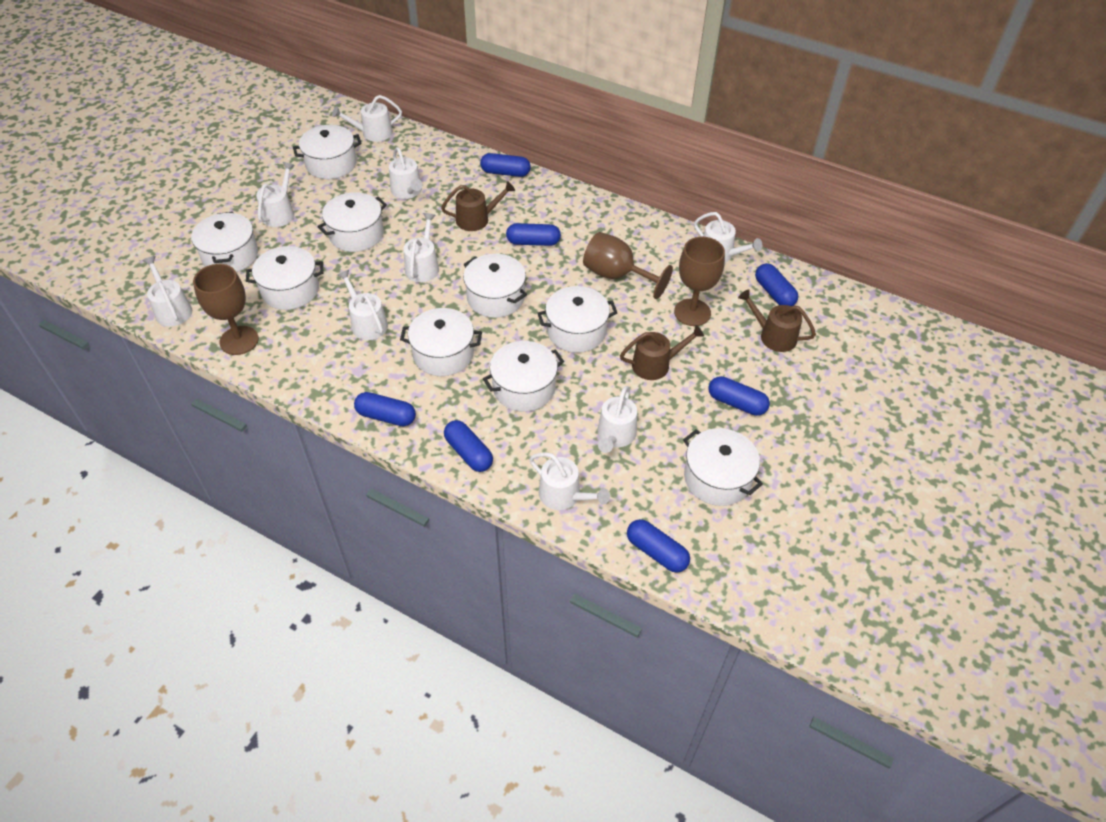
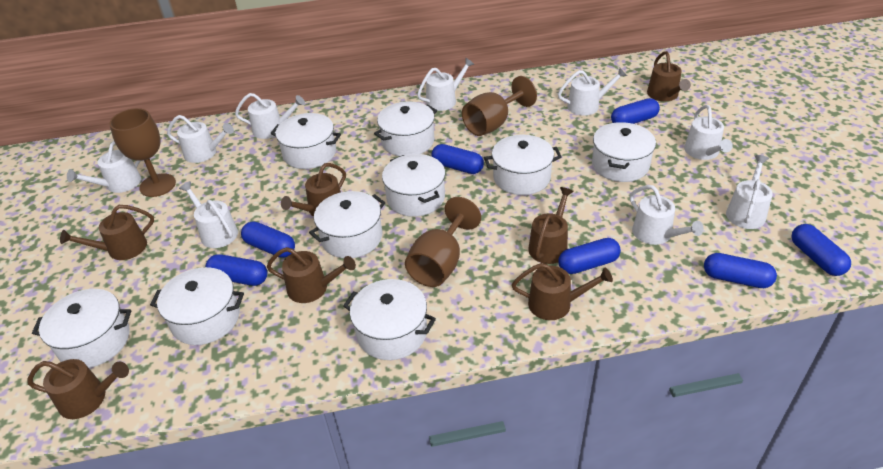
brown watering can: [441,181,515,231] [620,325,704,380] [738,289,816,352] = 3 -> [27,359,129,419] [60,205,154,260] [267,247,356,303] [281,163,346,217] [512,263,613,320] [528,187,574,264] [647,51,691,101] = 7

